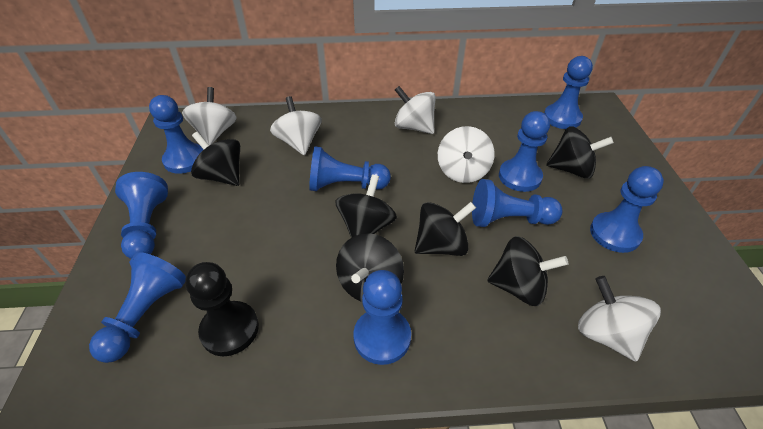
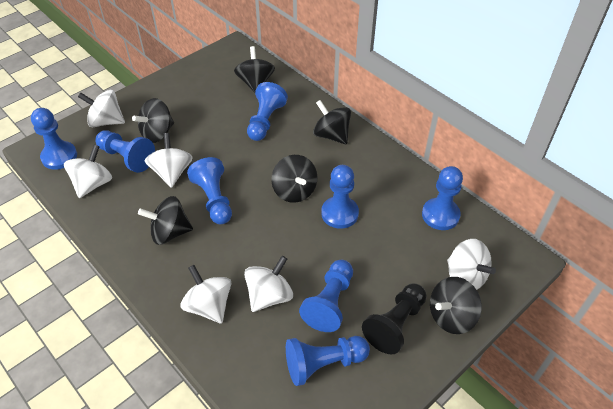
blue pawn: [89,252,186,363] [115,172,168,259] [149,95,204,174] [309,146,391,191] [353,270,411,365] [472,179,562,227] [499,111,550,192] [544,56,593,129] [590,166,664,253] = 9 -> [31,108,77,170] [95,130,155,173] [187,157,232,224] [247,82,288,141] [286,336,370,386] [299,260,353,332] [321,165,359,229] [422,166,463,230] = 8
white spinning top: [182,87,237,146] [270,96,322,155] [395,86,436,134] [438,126,494,183] [578,276,661,362] = 5 -> [64,145,112,198] [78,90,125,127] [145,133,193,188] [180,265,231,324] [244,256,293,312] [447,239,496,290] = 6

